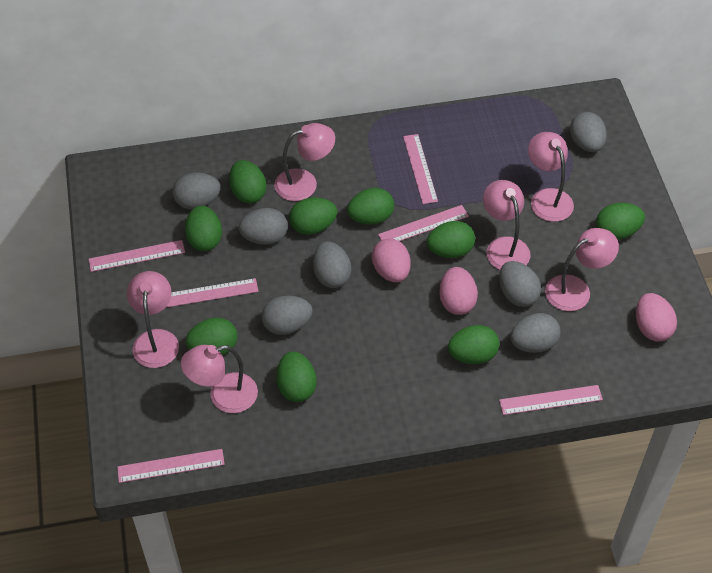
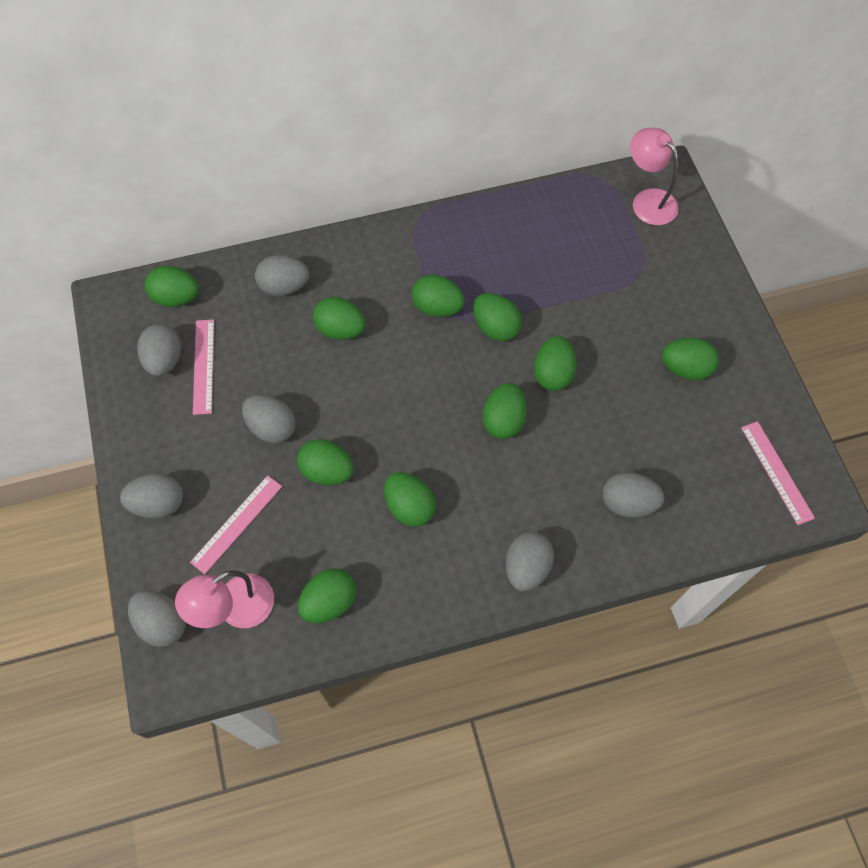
green egg: [185,205,222,251] [186,318,238,355] [229,160,267,204] [276,351,316,402] [289,197,337,235] [347,188,394,225] [427,221,475,258] [448,325,499,364] [596,203,645,240] = 9 -> [145,266,199,307] [297,439,354,485] [298,568,356,623] [313,297,366,340] [384,472,436,527] [412,275,465,317] [473,293,522,341] [483,383,527,439] [534,336,577,391] [662,338,719,380] = 10
pink egg: [372,238,411,282] [439,267,478,315] [636,293,677,341] = 3 -> none = 0
pink lamp: [127,271,179,368] [181,345,258,413] [274,123,335,201] [483,180,530,270] [528,132,574,222] [545,228,619,311] = 6 -> [175,571,274,628] [630,128,679,225] = 2
pink ruler: [89,240,185,272] [117,449,225,483] [165,278,259,308] [378,205,469,241] [403,134,438,204] [499,385,603,415] = 6 -> [190,475,282,574] [193,319,214,415] [741,421,815,525] = 3

